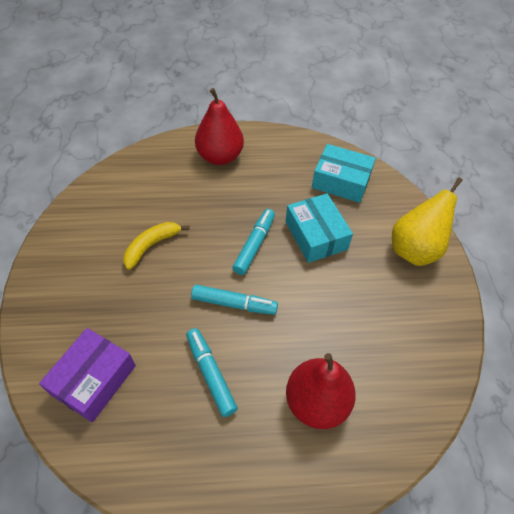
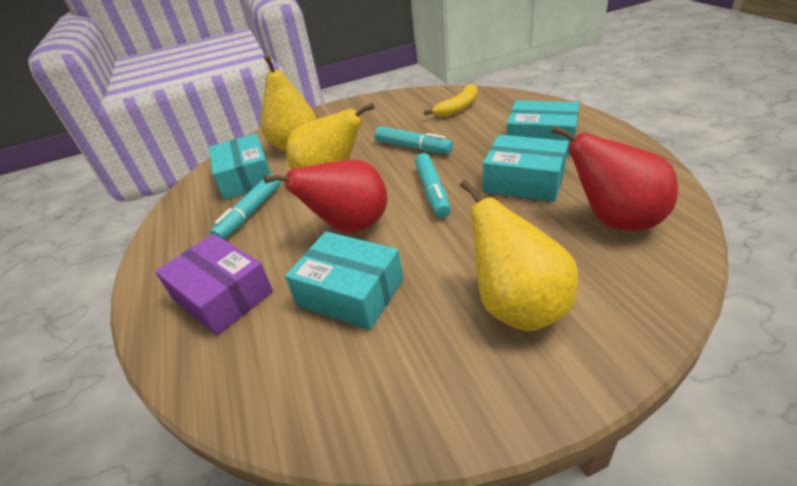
turquoise box: [285,193,353,263] [312,144,376,203] = 2 -> [209,133,271,200] [285,231,403,330] [483,135,569,202] [507,100,579,155] = 4
yellow pear: [392,177,463,266] = 1 -> [261,55,316,151] [286,103,375,169] [460,179,578,331] = 3

